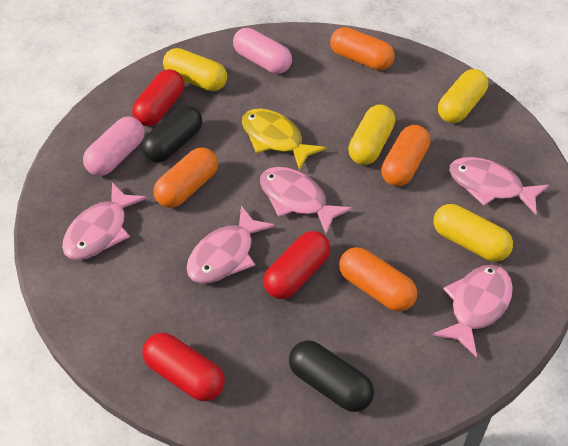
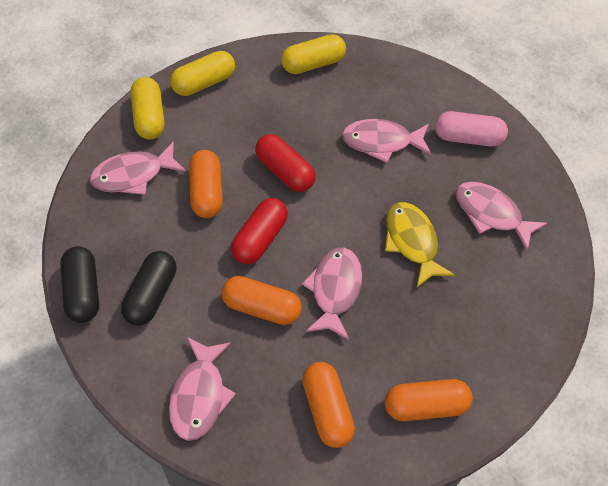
pink capsule: [83,117,144,176] [233,28,292,74] = 2 -> [435,111,508,146] = 1
red capsule: [132,69,184,126] [142,333,225,401] [263,231,330,299] = 3 -> [231,198,288,264] [255,134,316,192] = 2
yellow capsule: [163,48,227,91] [348,104,395,165] [433,204,513,261] [438,69,488,123] = 4 -> [131,77,165,139] [170,51,235,96] [281,34,346,74] = 3

